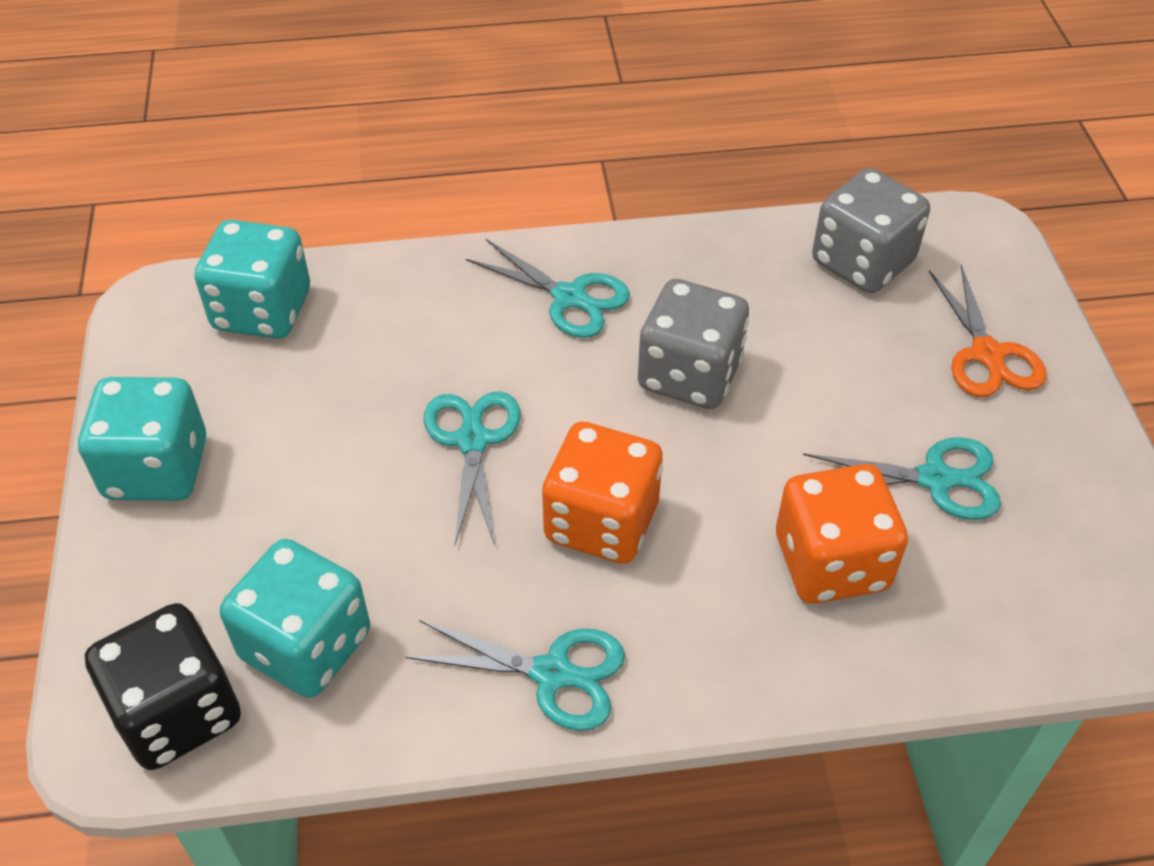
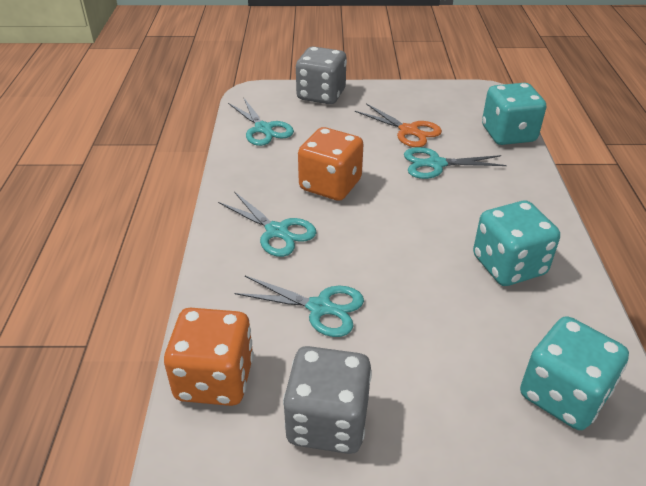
black dice: [85,603,241,770] = 1 -> none = 0

